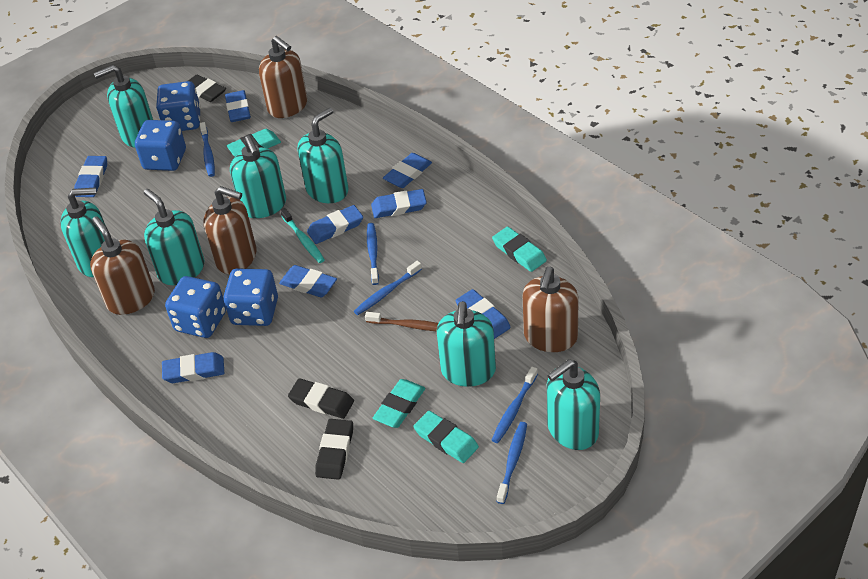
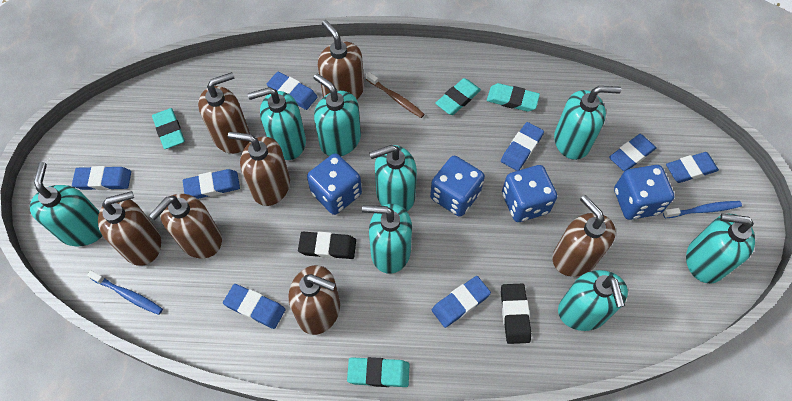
black eraser: [188,75,226,102] [288,378,354,419] [315,419,353,480] = 3 -> [298,232,356,259] [501,284,531,344] = 2
blue toothbrush: [200,122,215,177] [354,261,422,315] [367,223,379,285] [492,367,538,443] [497,422,527,504] = 5 -> [87,271,163,315] [663,201,742,218] = 2
brown soap dispenser: [90,216,155,315] [204,186,256,274] [259,36,307,118] [523,267,579,352] = 4 -> [98,191,161,266] [149,194,222,258] [198,72,250,154] [228,132,290,206] [289,265,340,335] [318,20,364,100] [553,195,616,277] = 7
turquoise soap dispenser: [60,187,106,277] [94,65,153,148] [144,189,205,285] [230,136,286,218] [297,108,349,203] [437,301,496,387] [547,359,600,450] = 7 -> [30,162,102,246] [248,87,306,160] [314,74,361,156] [362,204,412,274] [369,145,417,211] [554,86,621,160] [558,270,628,331] [686,213,755,283] = 8
turquoise toothbrush: [280,208,325,263] = 1 -> none = 0

